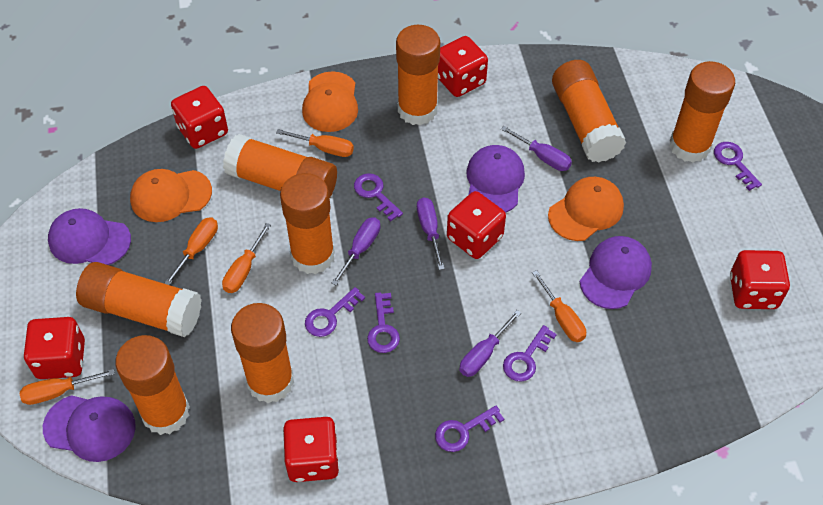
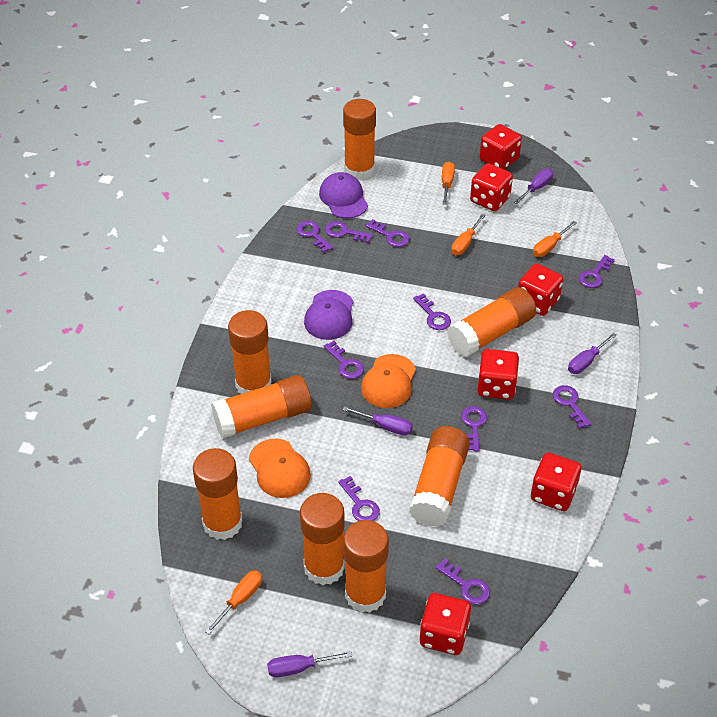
orange cap: [130,169,212,222] [302,71,358,132] [548,177,624,241] = 3 -> [249,439,311,498] [361,354,416,408] = 2
orange screwdriver: [20,369,115,405] [164,217,218,285] [222,223,271,293] [276,129,354,157] [532,270,586,342] = 5 -> [205,570,262,634] [442,161,455,205] [451,214,486,255] [533,221,577,257] = 4
purple cap: [43,395,136,462] [48,208,131,265] [466,145,525,213] [580,236,652,309] = 4 -> [304,290,353,340] [319,172,368,218] = 2
purple key: [305,287,365,337] [354,173,403,221] [367,292,400,353] [435,405,504,452] [503,325,557,381] [714,142,762,191] = 6 -> [297,221,333,253] [324,341,364,379] [325,221,373,243] [338,476,380,521] [365,219,409,247] [413,293,451,330] [435,558,490,605] [461,406,487,451] [553,385,591,429] [579,255,615,288] = 10

